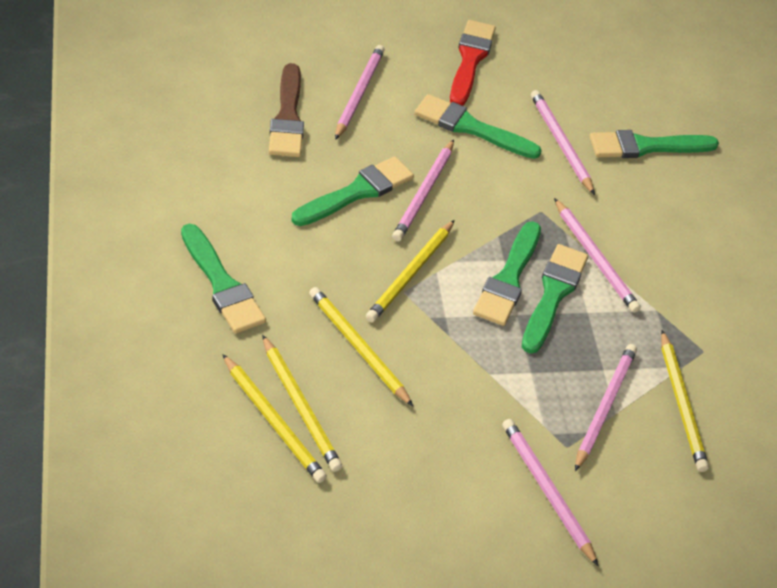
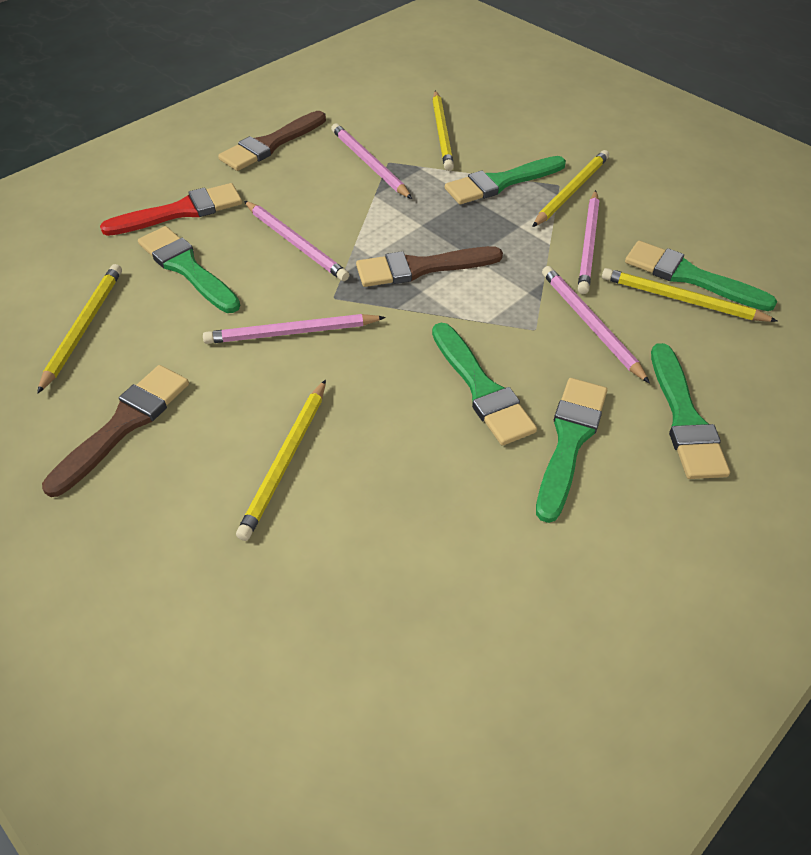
brown brush: [269,63,304,157] = 1 -> [42,365,189,497] [218,111,326,171] [356,246,503,287] = 3
pink pencil: [335,45,385,140] [392,140,454,242] [502,419,599,567] [531,90,595,195] [554,198,641,313] [575,344,637,471] = 6 -> [203,314,386,344] [244,201,349,281] [331,123,412,199] [542,266,650,384] [578,190,599,294] = 5

